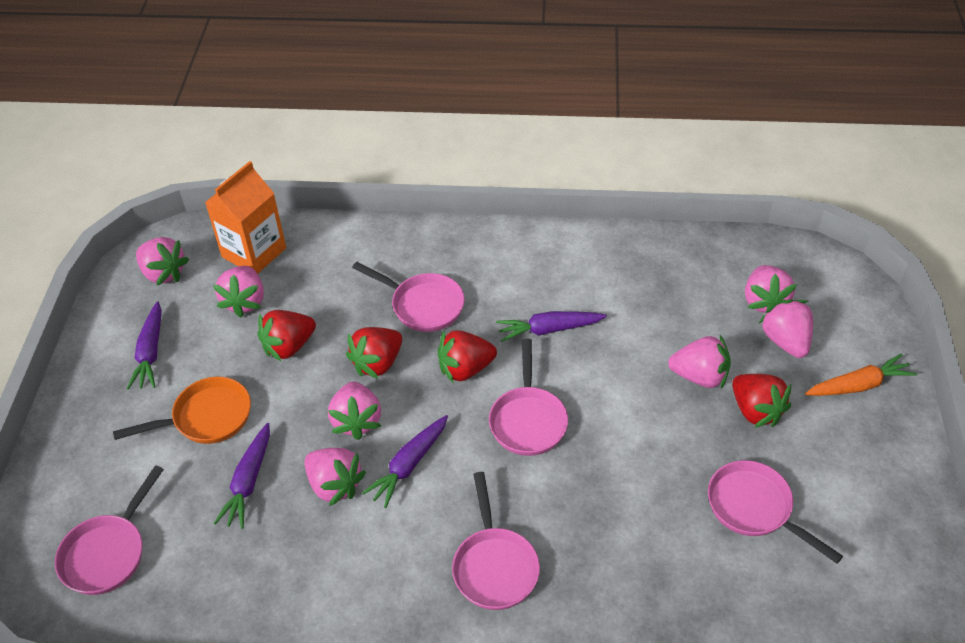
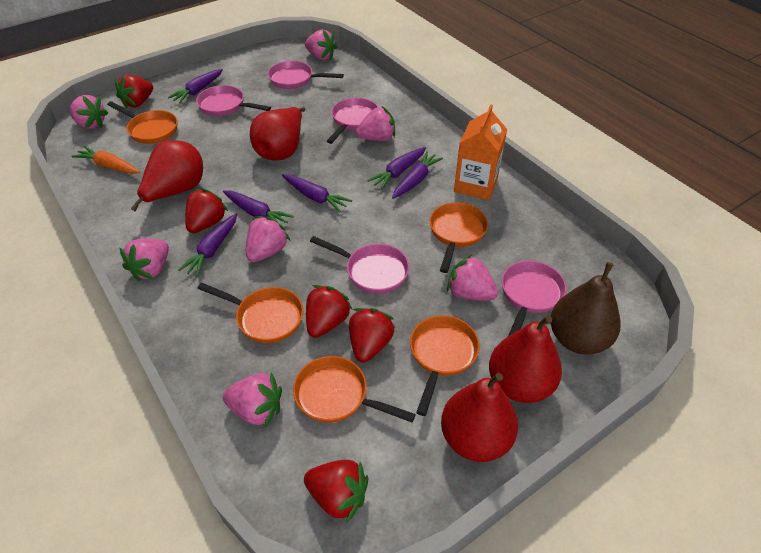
brown pear: none = 0 -> [551,262,620,355] = 1
orange pan: [113,377,251,444] = 1 -> [107,101,177,144] [197,282,303,343] [293,356,416,423] [410,315,480,416] [430,202,488,273] = 5
purple carrot: [127,301,162,390] [214,423,270,529] [362,415,448,508] [496,311,607,342] = 4 -> [168,69,223,103] [178,213,237,277] [223,190,294,223] [282,174,352,212] [367,147,426,190] [392,151,443,199] = 6
red pear: none = 0 -> [131,140,203,212] [250,107,305,161] [441,373,518,462] [489,315,562,403] = 4
red strawberry: [258,310,316,362] [346,327,402,379] [438,330,497,383] [732,374,791,428] = 4 -> [115,75,153,108] [185,188,228,233] [304,460,369,523] [306,285,352,338] [349,308,395,363] = 5

